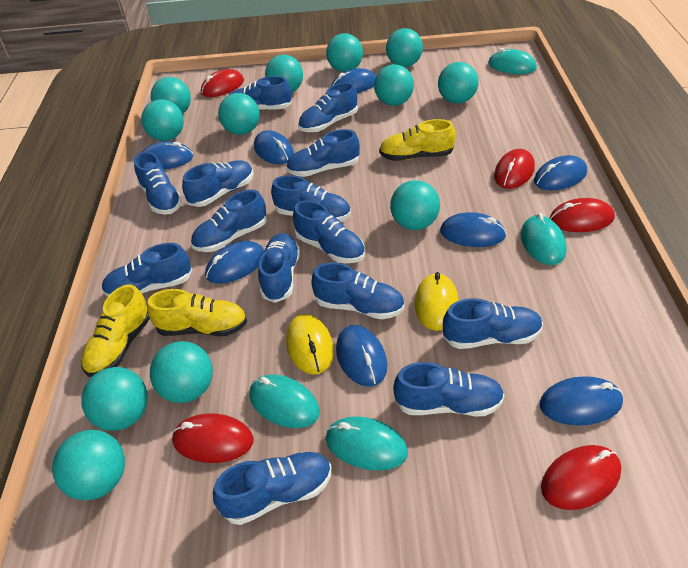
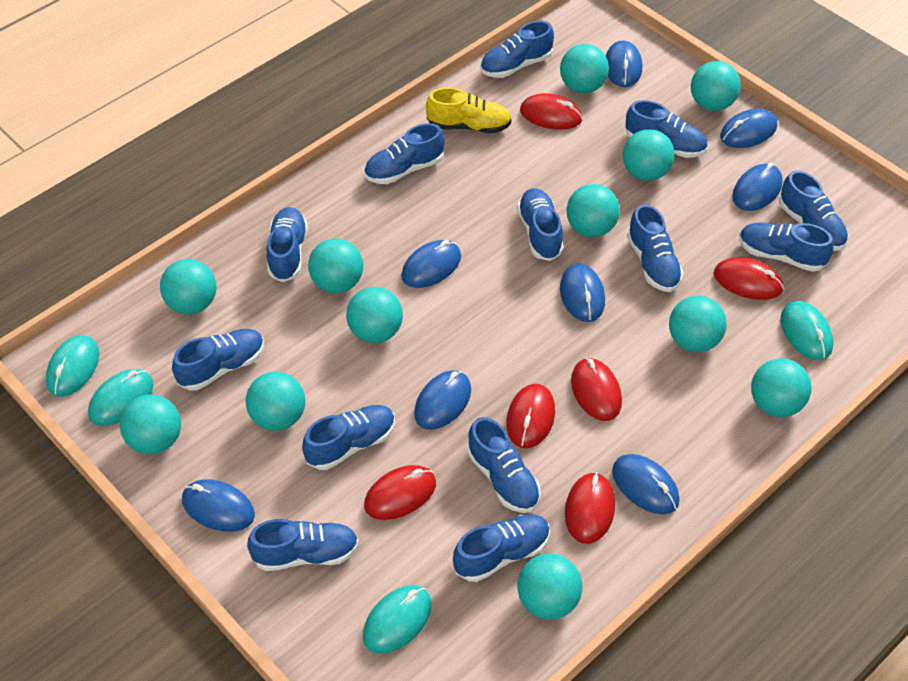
blue shoe: [102,243,192,297] [134,152,183,215] [182,160,254,207] [191,190,267,252] [213,452,331,525] [229,76,292,109] [258,233,300,303] [271,175,351,222] [286,129,360,177] [293,201,365,263] [298,82,358,132] [311,262,405,319] [393,362,504,416] [443,298,543,349] = 14 -> [172,329,264,390] [247,519,359,571] [267,207,308,282] [302,405,395,470] [364,123,445,184] [453,514,550,582] [467,417,540,513] [480,21,554,78] [517,188,564,261] [625,100,707,158] [627,204,683,292] [739,222,833,272] [779,170,848,251] = 13
red mouse: [172,413,254,463] [201,69,244,97] [494,149,535,189] [541,445,621,510] [549,198,615,232] = 5 -> [364,465,436,520] [506,384,555,448] [520,93,583,130] [565,472,615,544] [571,358,622,421] [714,257,784,300] = 6
yellow mouse: [286,314,334,374] [414,272,459,331] = 2 -> none = 0
yellow shoe: [81,284,150,377] [147,289,247,336] [379,119,455,161] = 3 -> [426,87,511,133] = 1

